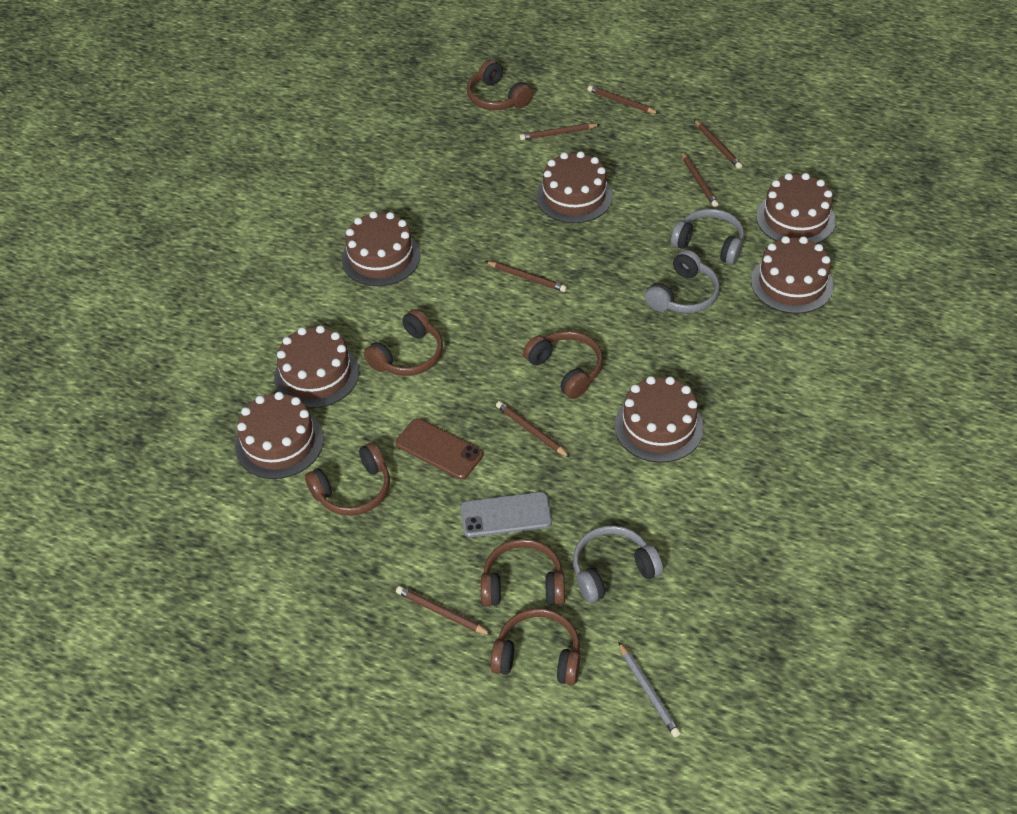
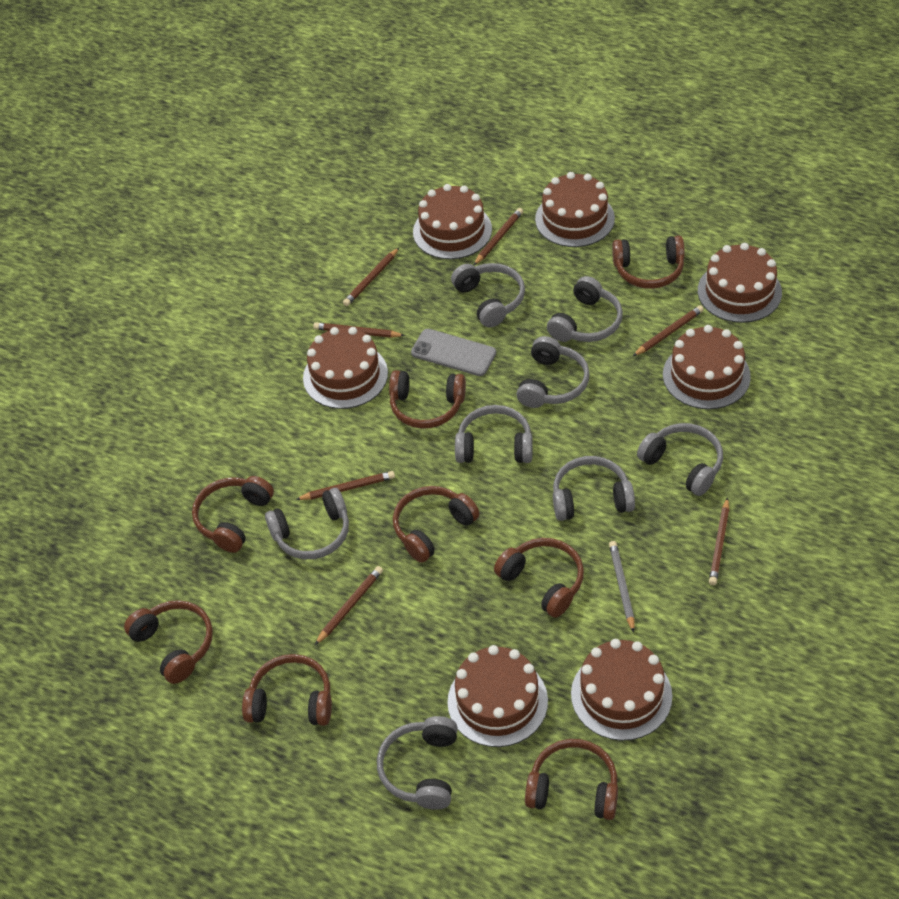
brown headphones: [305,442,390,516] [364,309,443,376] [467,60,533,110] [481,539,565,606] [490,609,580,685] [523,331,603,399] = 6 -> [124,600,213,684] [192,476,274,553] [242,654,332,726] [389,370,466,429] [393,486,480,563] [494,538,584,618] [525,739,618,820] [612,236,685,289] = 8
brown phone: [396,418,483,479] = 1 -> none = 0
grey headphones: [573,526,663,603] [645,250,720,313] [671,209,744,265] = 3 -> [265,488,349,559] [377,716,458,810] [451,263,525,328] [455,405,533,463] [517,336,590,408] [547,276,623,342] [553,456,635,521] [637,423,723,496] = 8

